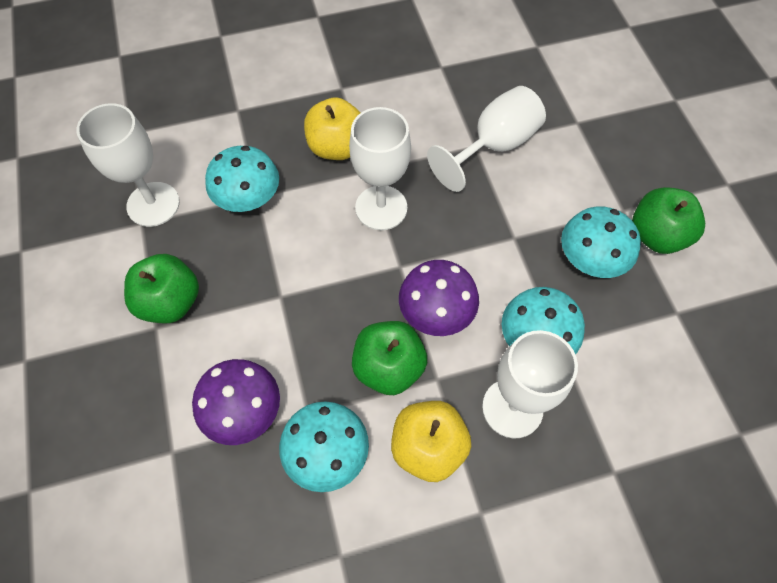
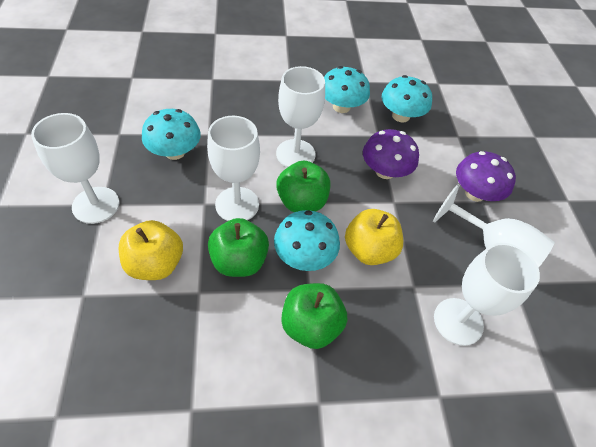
white goblet: [76,103,180,227] [349,107,411,230] [427,86,546,192] [482,330,578,438] = 4 -> [31,113,119,224] [207,116,260,221] [276,66,325,167] [433,184,555,268] [434,243,540,346] = 5

